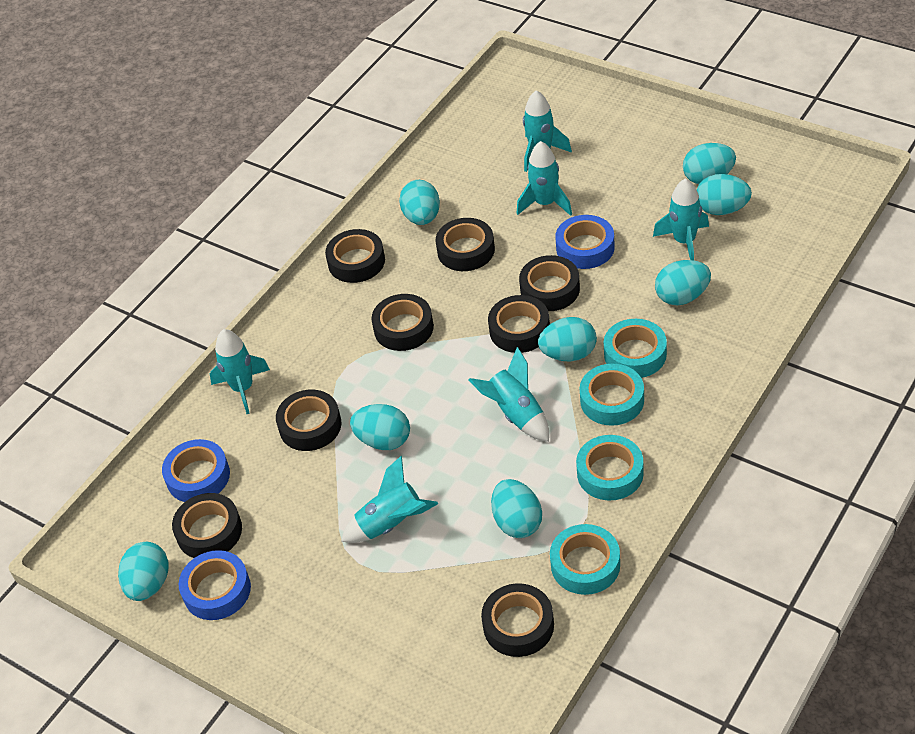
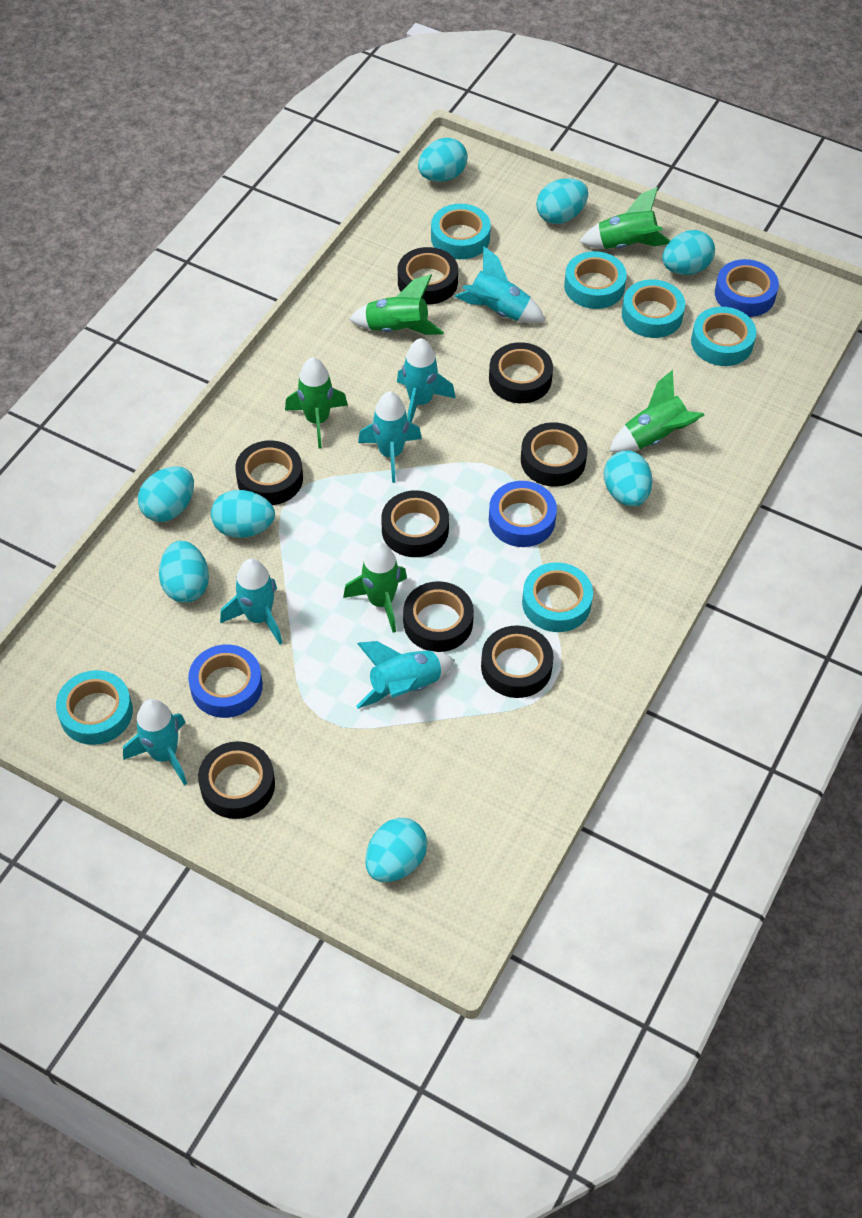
green rocket: none = 0 -> [285,357,348,449] [343,542,407,633] [349,275,444,335] [579,187,670,249] [609,370,705,452] = 5
turquoise tape: [550,524,620,595] [576,435,644,500] [580,364,644,426] [604,319,667,378] = 4 -> [56,670,133,745] [431,204,491,259] [522,562,593,632] [564,251,627,309] [622,279,685,338] [691,307,756,366] = 6

